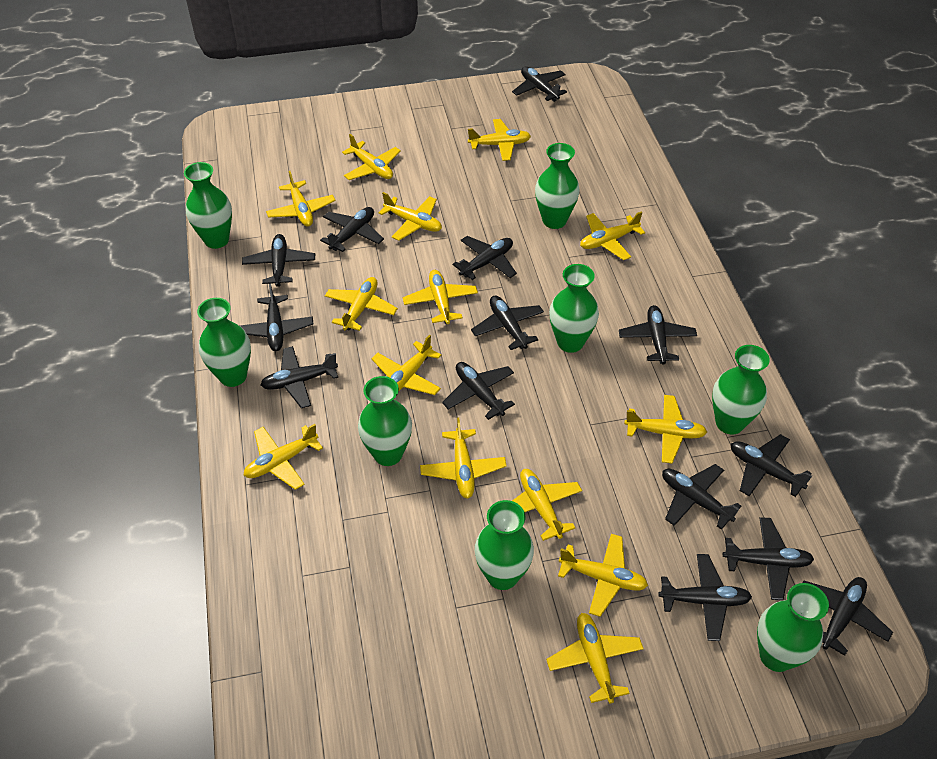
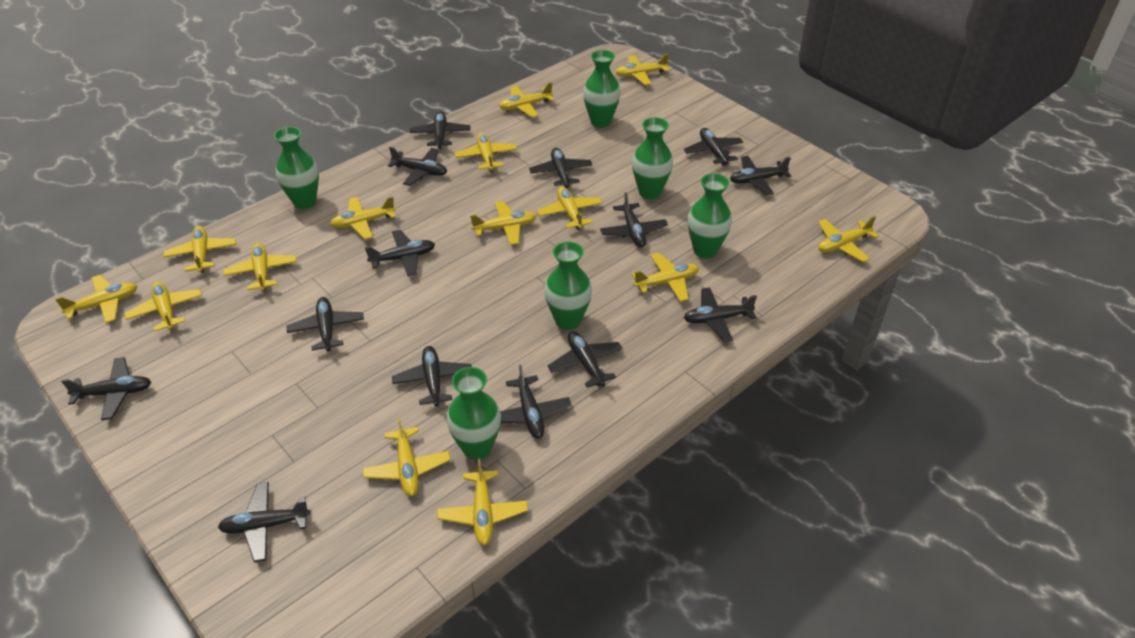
green vase: [184,162,232,249] [197,298,251,387] [358,376,412,466] [475,500,534,590] [535,143,579,229] [549,264,599,353] [712,345,770,434] [757,583,829,672] = 8 -> [274,127,319,209] [447,367,501,460] [544,242,592,330] [583,50,621,128] [632,117,673,199] [688,173,732,258] = 6

